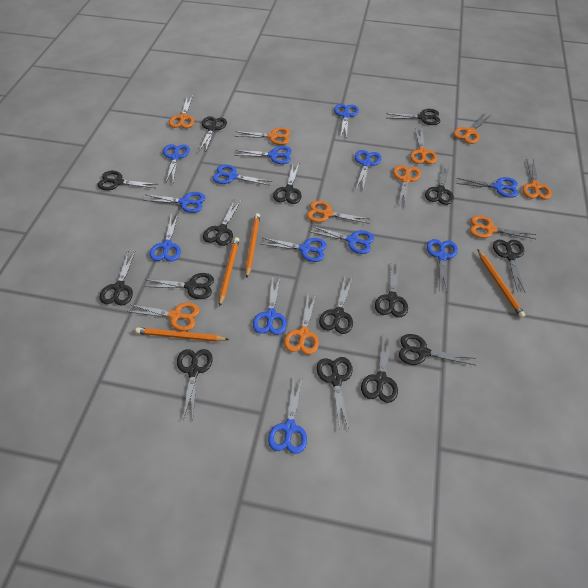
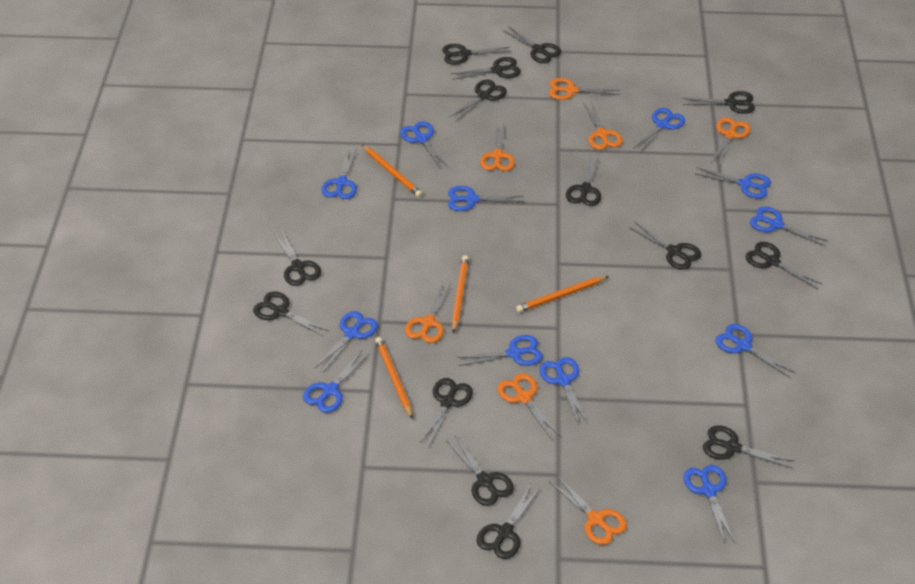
black scissors: [98,171,156,190] [99,252,135,306] [143,273,214,299] [177,349,213,420] [199,116,227,153] [203,199,241,246] [273,162,302,204] [317,357,353,430] [319,277,353,334] [361,336,398,403] [375,262,408,317] [386,109,440,125] [398,334,475,365] [425,164,454,205] [493,240,526,293] = 15 -> [253,291,329,337] [273,229,321,286] [419,378,473,446] [442,44,510,65] [446,436,514,506] [450,57,521,80] [450,80,507,121] [477,484,540,559] [502,26,561,63] [566,156,601,206] [629,222,701,269] [682,91,755,114] [703,425,794,469] [745,242,823,289] = 14
blue scissors: [143,192,205,213] [150,213,181,262] [163,144,190,183] [212,165,272,185] [234,146,292,164] [253,277,287,335] [262,238,327,262] [268,377,307,454] [309,226,374,254] [334,104,359,138] [355,150,381,189] [427,239,458,291] [457,177,518,198] = 13 -> [303,350,370,413] [315,311,378,373] [321,148,357,199] [400,121,449,169] [448,186,525,211] [456,335,543,366] [539,357,588,426] [634,108,685,151] [683,465,734,542] [694,167,771,199] [715,324,795,378] [750,206,828,246] = 12
orange scissors: [127,303,199,331] [169,96,194,128] [235,128,291,145] [284,295,319,355] [307,201,369,224] [393,165,421,207] [410,128,437,164] [454,114,491,144] [470,216,536,239] [523,158,552,199] = 10 -> [405,282,452,343] [480,122,515,171] [497,373,560,440] [549,78,620,100] [549,475,627,545] [584,101,623,150] [711,118,751,166] = 7

